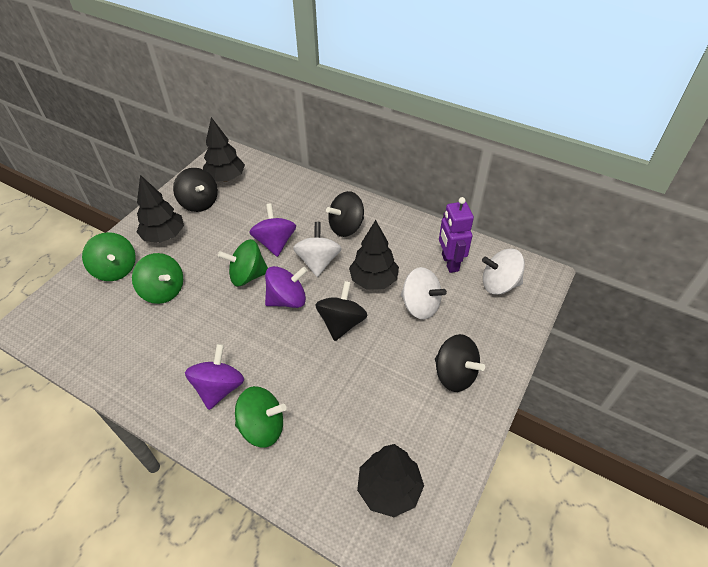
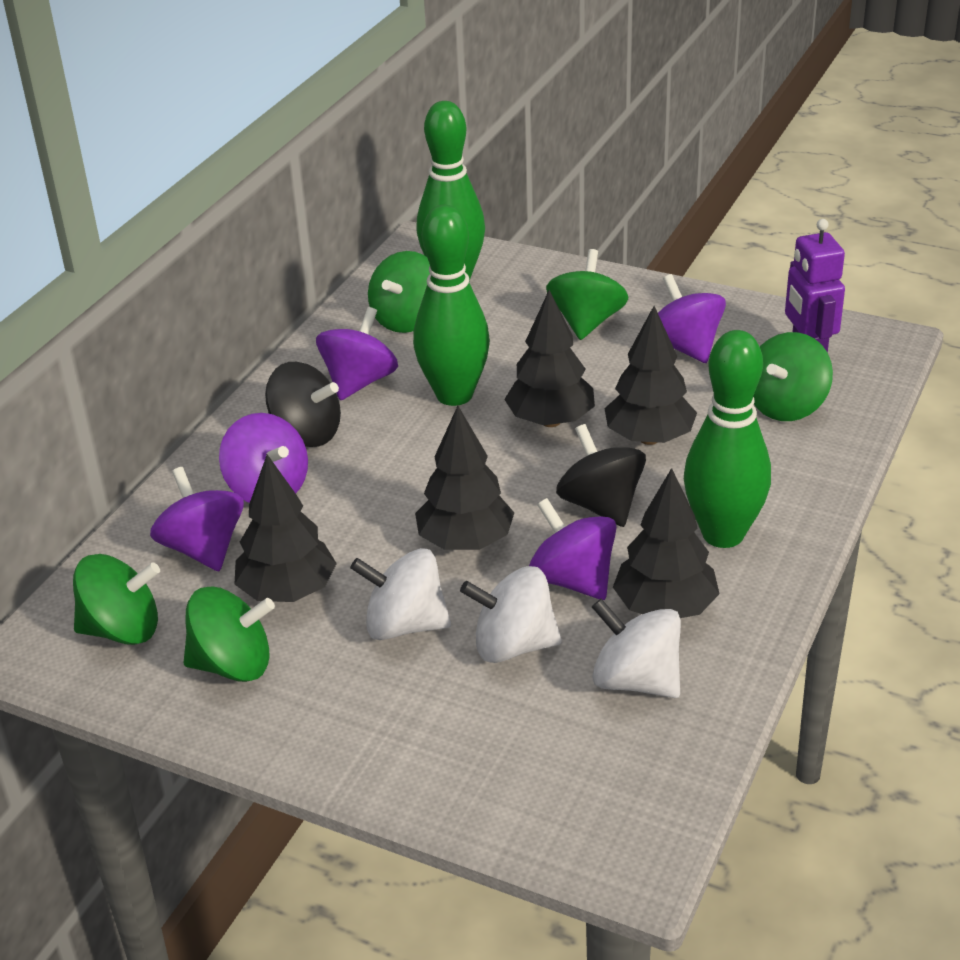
black spinning top: [173,168,218,212] [315,281,368,341] [326,191,364,237] [435,334,485,392] = 4 -> [265,362,341,447] [556,424,646,527] = 2
black tree: [137,175,184,243] [203,117,245,182] [349,220,399,290] [357,444,424,517] = 4 -> [235,454,337,602] [415,406,514,550] [504,290,595,427] [604,306,697,445] [613,468,720,618] = 5
green bowling pin: none = 0 -> [413,205,490,406] [416,101,485,281] [684,330,771,548] = 3
green spinning top: [82,232,136,281] [132,253,183,304] [218,239,268,286] [235,386,287,448] = 4 -> [73,554,160,645] [183,586,275,682] [368,251,430,333] [546,249,628,340] [753,332,833,421] = 5
purple spinning top: [185,344,244,410] [249,203,296,257] [265,266,308,308] = 3 -> [150,467,244,571] [219,413,308,503] [316,307,398,400] [529,498,616,600] [658,274,726,363] = 5

